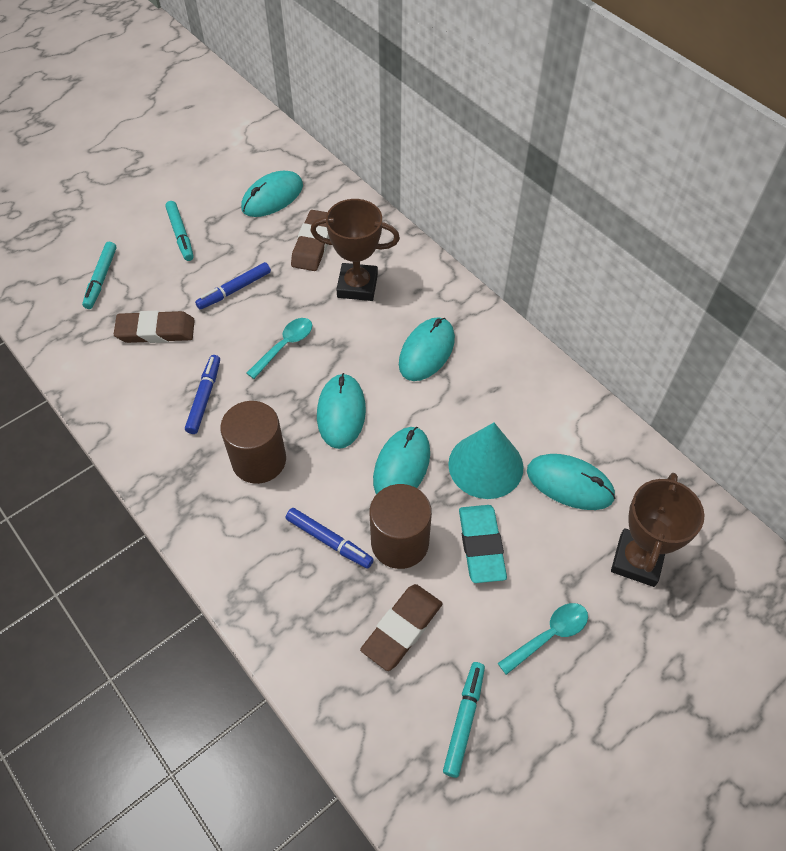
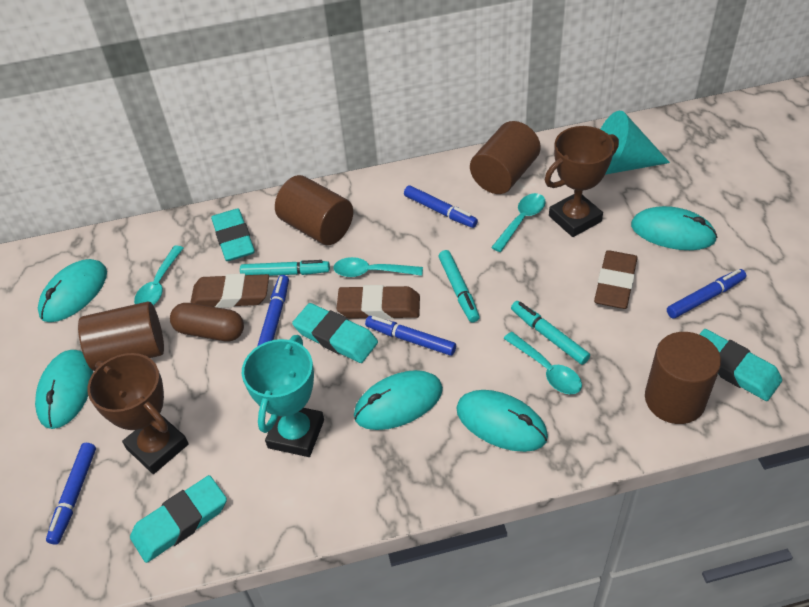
blue marker: [185,355,220,434] [195,262,271,310] [286,508,374,569] = 3 -> [46,443,96,545] [257,275,289,347] [365,316,456,356] [404,185,478,228] [667,269,746,319] = 5
brown capsule: none = 0 -> [170,303,244,341] = 1
brown cylinder: [220,401,286,484] [370,484,432,569] = 2 -> [78,301,164,371] [275,175,353,245] [470,121,541,194] [645,332,721,424] = 4
turquoise eraser: [459,505,507,583] = 1 -> [130,475,227,563] [211,208,255,261] [292,303,378,363] [699,329,782,401] = 4
turquoise spoon: [246,318,312,379] [498,603,588,675] = 2 -> [134,245,183,305] [333,257,423,277] [491,193,546,252] [503,332,582,394] = 4
turquoise trophy: none = 0 -> [242,335,324,457] = 1

